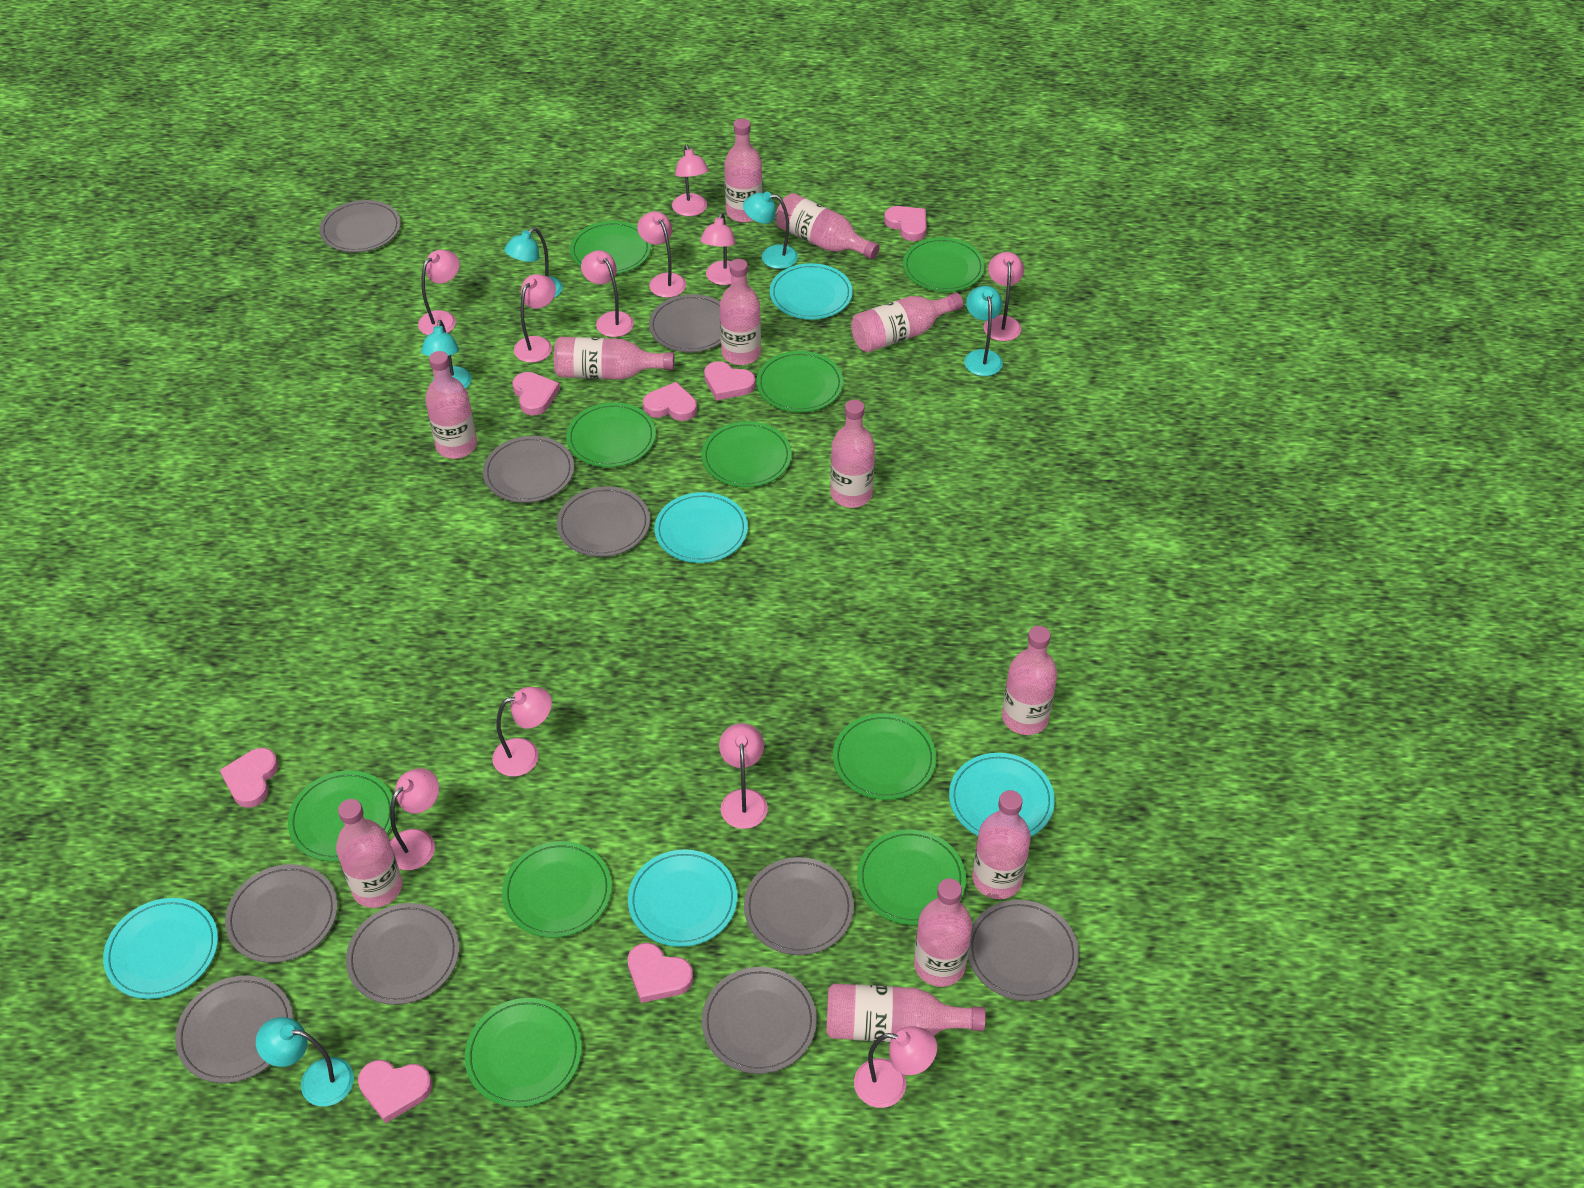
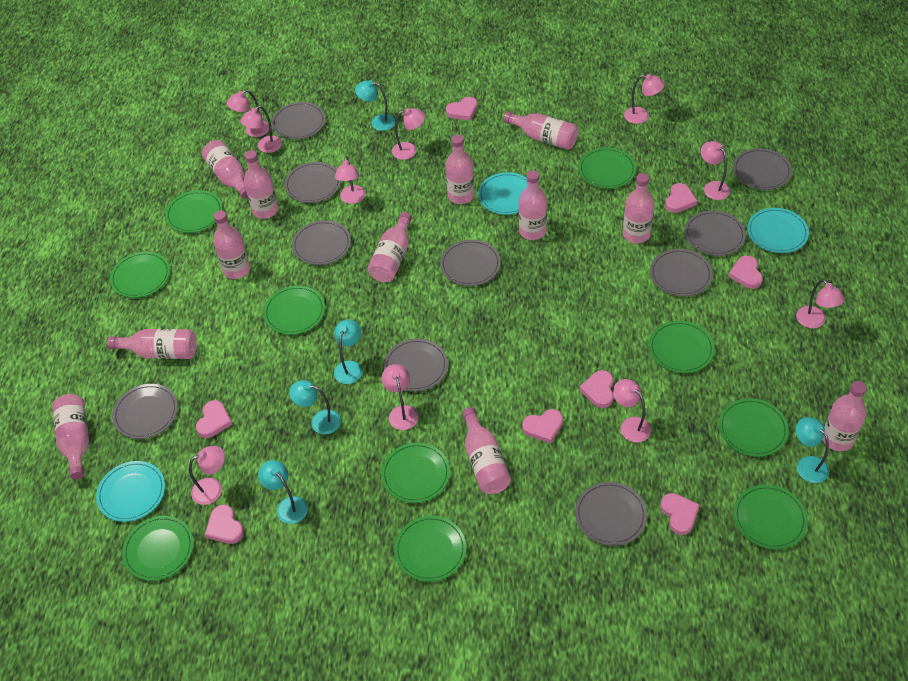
pink heart: [220,748,279,808] [358,1060,432,1123] [512,372,560,416] [628,943,693,1003] [643,382,697,421] [704,361,755,400] [884,206,927,241] = 7 -> [196,400,233,438] [205,505,244,544] [446,97,478,121] [522,409,563,443] [580,370,614,408] [660,493,700,535] [665,183,697,213] [728,256,763,289] = 8
pink lamp: [390,768,439,870] [418,250,460,335] [492,687,552,777] [514,274,556,363] [581,250,634,337] [637,211,686,298] [672,145,709,216] [700,213,736,285] [719,723,768,829] [854,1026,937,1108] [984,252,1024,341] = 11 -> [189,446,225,505] [226,90,269,137] [240,106,282,153] [335,156,365,204] [382,364,418,430] [392,108,425,160] [613,379,651,442] [624,74,665,124] [701,141,730,200] [796,279,845,328] = 10
turquoise plate: [103,898,218,999] [628,849,738,947] [655,492,748,563] [770,263,853,320] [949,753,1055,836] = 5 -> [96,461,165,522] [478,172,528,215] [747,208,809,253] = 3

